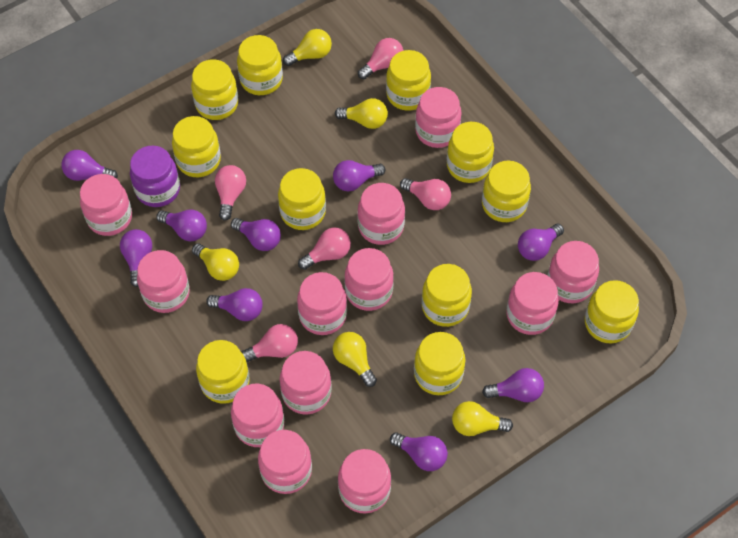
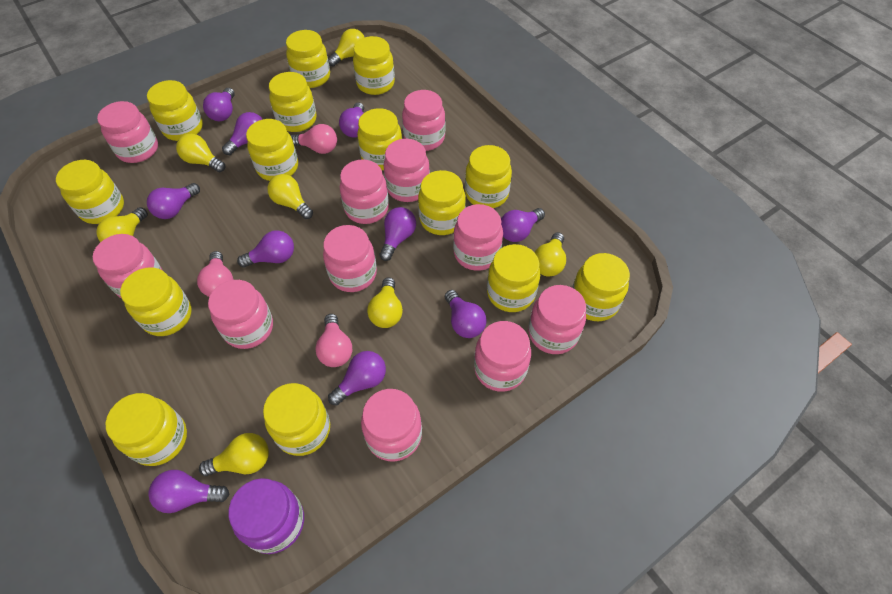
pink jar: [80,174,132,236] [137,250,190,313] [231,383,284,447] [258,430,312,494] [280,351,332,415] [297,272,347,335] [338,449,391,513] [345,248,394,311] [358,183,405,245] [415,87,462,148] [506,272,559,335] [547,241,599,303] = 12 -> [93,234,163,298] [97,101,158,163] [208,280,273,349] [323,225,377,292] [340,159,389,224] [361,389,422,461] [383,139,430,202] [402,90,445,151] [453,204,503,271] [474,321,531,392] [528,285,586,354] = 11
pink light bulb: [215,165,246,221] [242,324,298,362] [298,228,351,270] [358,38,403,79] [400,178,451,210] = 5 -> [197,251,233,297] [291,124,337,154] [315,314,353,367] = 3
purple light bulb: [61,150,118,181] [120,229,152,287] [156,210,207,241] [206,288,263,321] [231,218,281,251] [333,160,386,192] [390,432,448,471] [482,368,544,402] [518,224,564,261] = 9 -> [147,183,200,219] [148,470,230,513] [203,88,235,121] [222,112,263,155] [237,230,294,267] [328,351,386,405] [339,103,364,138] [379,207,416,261] [445,290,487,338] [501,208,545,242] = 10
yellow jar: [172,116,221,177] [191,59,238,120] [196,340,249,404] [237,35,283,95] [278,168,326,230] [386,50,431,111] [414,332,466,395] [422,264,472,327] [447,122,494,183] [482,160,531,222] [585,280,639,343] = 11 -> [56,160,124,224] [106,393,187,466] [120,267,191,336] [147,80,203,141] [246,119,298,181] [263,383,330,456] [269,72,317,132] [286,30,330,88] [353,36,395,95] [357,108,402,170] [418,170,466,235] [465,145,512,208] [487,244,540,312] [572,253,630,321] = 14
yellow light bulb: [192,243,239,281] [283,29,332,66] [333,332,377,387] [335,98,388,129] [452,401,513,436] = 5 -> [96,207,148,242] [176,134,225,172] [199,433,269,476] [267,174,313,219] [328,29,365,67] [367,277,403,328] [534,232,566,276] = 7

